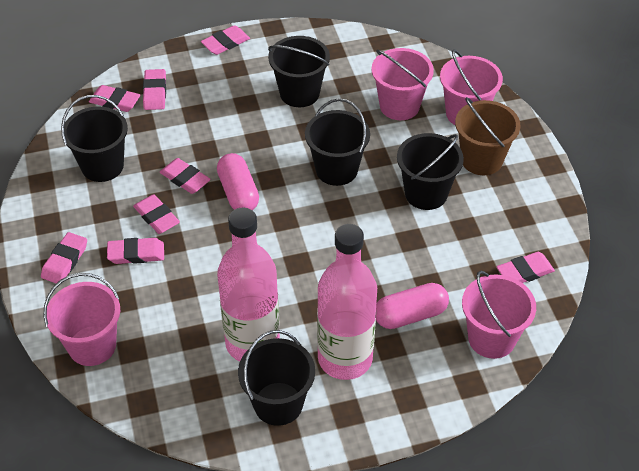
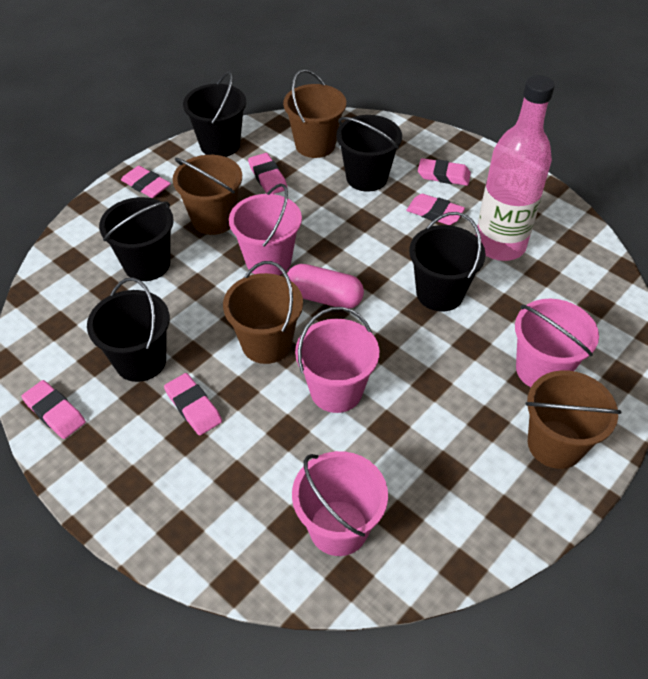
brown bucket: [455,97,520,175] = 1 -> [173,155,242,235] [223,261,303,364] [283,69,346,158] [525,370,621,469] = 4
pink bottle: [217,208,280,361] [317,224,377,380] = 2 -> [475,75,555,261] = 1
pink capsule: [217,153,259,210] [376,283,449,329] = 2 -> [287,264,364,309] = 1
pink eraser: [41,232,87,284] [89,85,140,112] [107,238,164,264] [133,194,180,234] [143,69,166,110] [160,158,211,194] [201,25,250,55] [497,252,555,283] = 8 -> [21,380,86,439] [121,166,171,198] [164,373,222,435] [248,153,287,194] [406,194,465,225] [418,158,471,186] = 6

